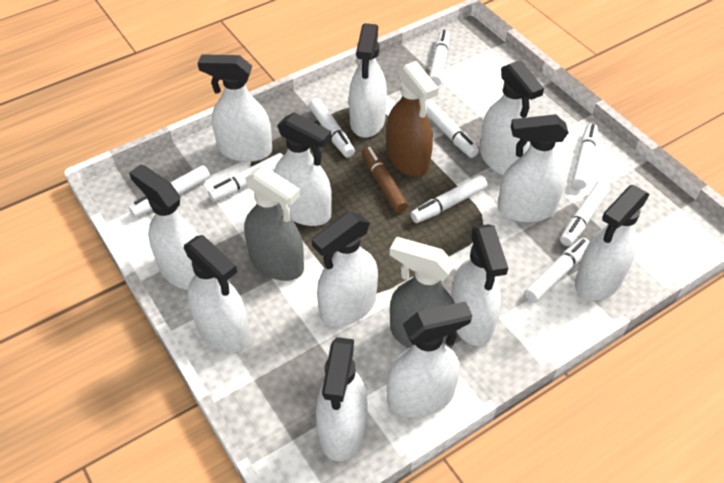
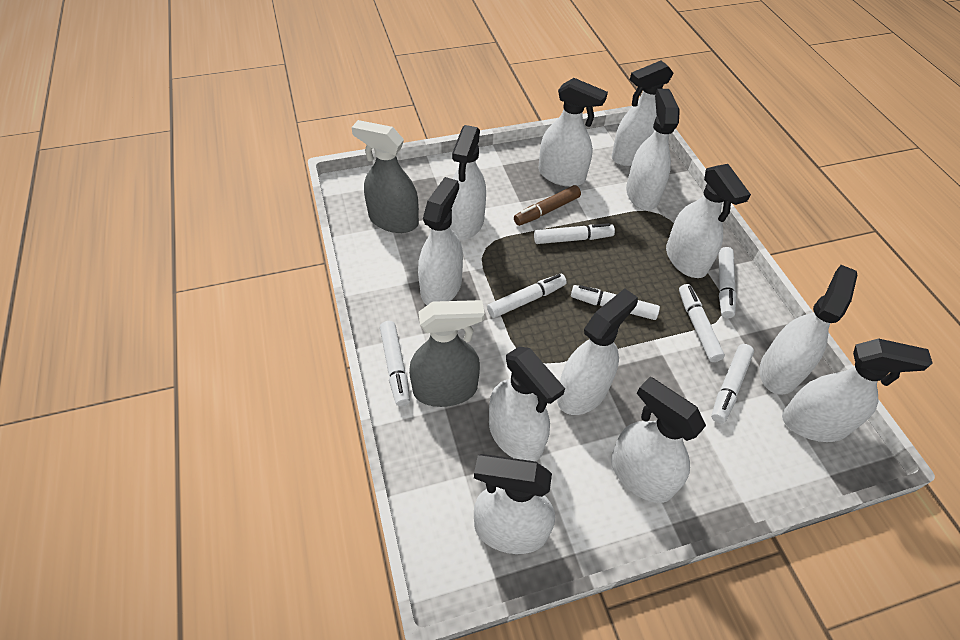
brown spray bottle: [387,61,438,177] = 1 -> none = 0
white marker: [129,165,210,217] [208,153,283,202] [309,98,355,157] [410,175,487,223] [426,100,479,158] [429,30,450,86] [525,238,590,303] [560,181,610,246] [572,123,598,189] = 9 -> [380,321,410,406] [487,274,567,318] [534,223,615,244] [571,285,660,320] [679,284,725,362] [711,344,754,423] [718,247,737,318] = 7

